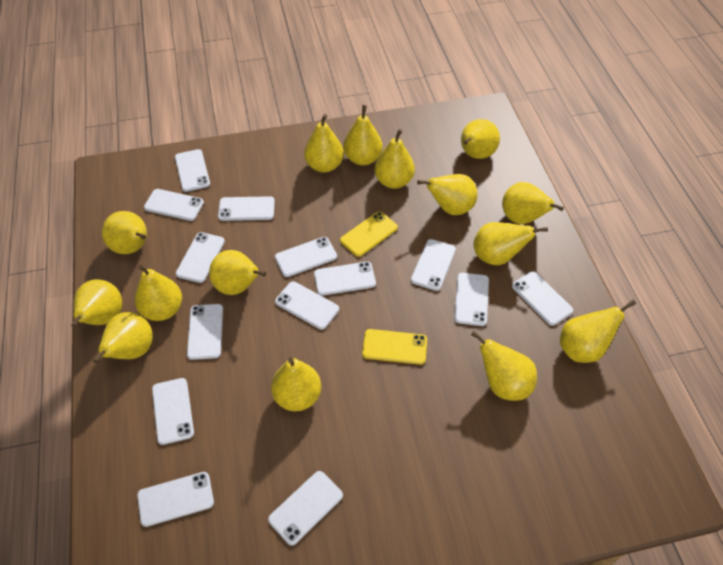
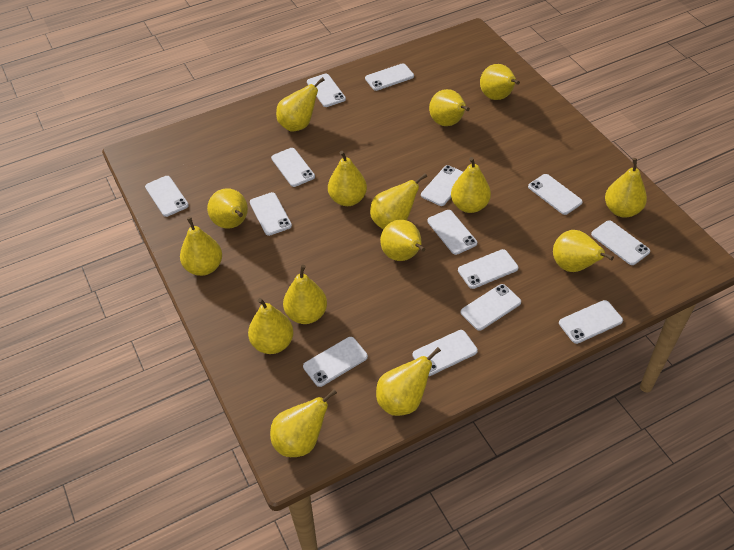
yellow phone: [340,211,398,257] [362,329,427,365] = 2 -> none = 0

